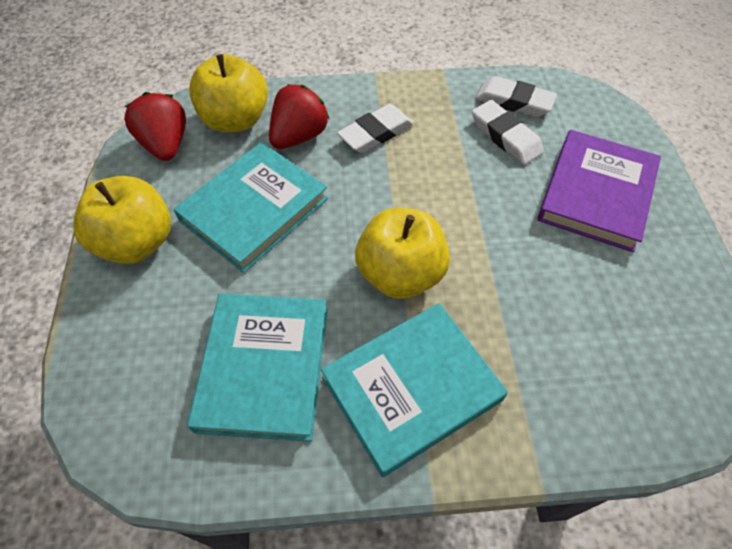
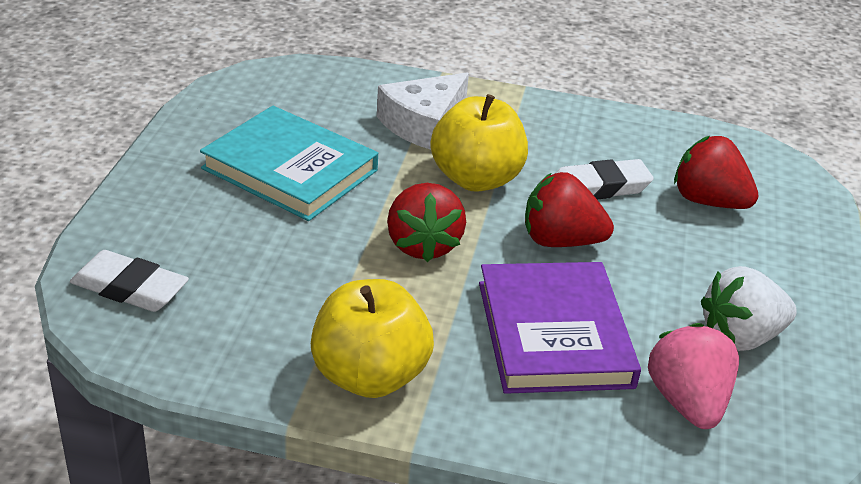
pink strawberry: none = 0 -> [648,323,739,429] = 1
red strawberry: [124,92,186,161] [269,84,330,149] = 2 -> [387,183,466,262] [525,172,614,247] [674,136,759,209] = 3
turquoise book: [173,142,328,273] [187,293,327,442] [321,303,508,477] = 3 -> [200,106,378,221] = 1
white cheese: none = 0 -> [377,73,469,150] = 1
white eraser: [337,104,414,153] [472,100,544,165] [476,76,557,117] = 3 -> [70,250,189,312] [554,159,654,199] = 2
white strawberry: none = 0 -> [701,266,797,351] = 1
yellow apple: [73,176,171,264] [189,54,268,132] [355,208,450,299] = 3 -> [311,279,434,398] [431,94,528,192] = 2

